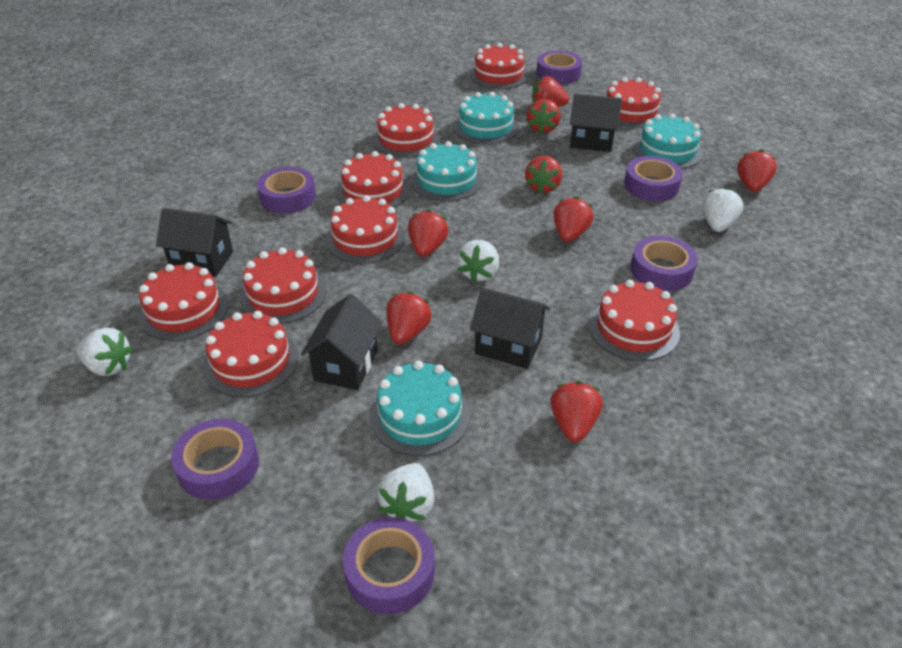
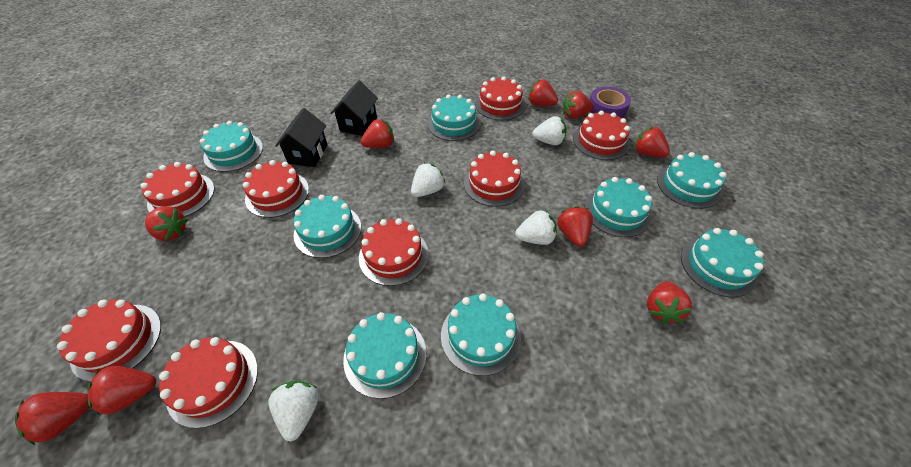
black house: [156,208,233,277] [301,294,382,390] [470,288,550,369] [570,94,622,152] = 4 -> [275,108,328,167] [330,80,378,136] = 2
purple tape: [171,419,259,500] [257,167,316,214] [343,517,435,614] [536,51,582,84] [624,156,683,201] [630,236,698,291] = 6 -> [590,87,631,118] = 1
red cake: [138,262,228,341] [203,311,299,397] [240,247,326,323] [326,195,405,263] [336,151,410,208] [373,103,440,157] [470,43,529,89] [589,280,680,361] [606,77,664,128] = 9 -> [57,300,161,382] [140,162,215,217] [159,337,258,428] [243,160,309,218] [359,218,429,286] [464,150,524,207] [475,76,525,120] [573,111,630,160] = 8
red strawberry: [386,292,431,345] [408,210,448,257] [525,156,562,194] [527,99,561,134] [532,76,569,107] [550,381,603,442] [553,196,594,242] [737,149,777,192] = 8 -> [15,392,90,445] [87,366,156,415] [145,206,187,241] [361,119,394,148] [528,79,558,106] [557,206,593,247] [563,91,594,119] [634,127,670,157] [647,281,692,323] = 9
turquoise cake: [370,361,470,456] [411,141,483,201] [453,92,519,144] [633,113,703,169] = 4 -> [200,121,263,172] [293,195,361,258] [343,312,427,399] [428,94,480,141] [441,293,521,376] [585,177,652,237] [657,152,726,209] [681,228,764,297] = 8

